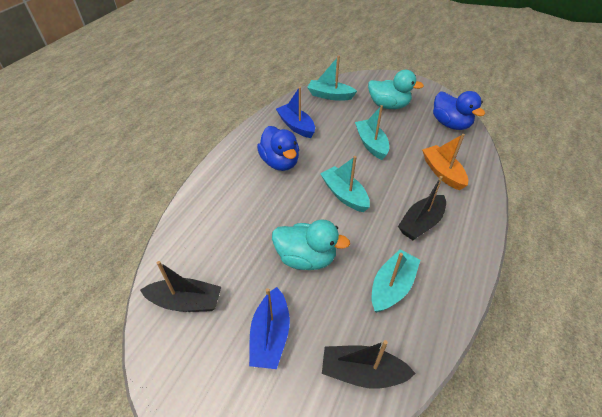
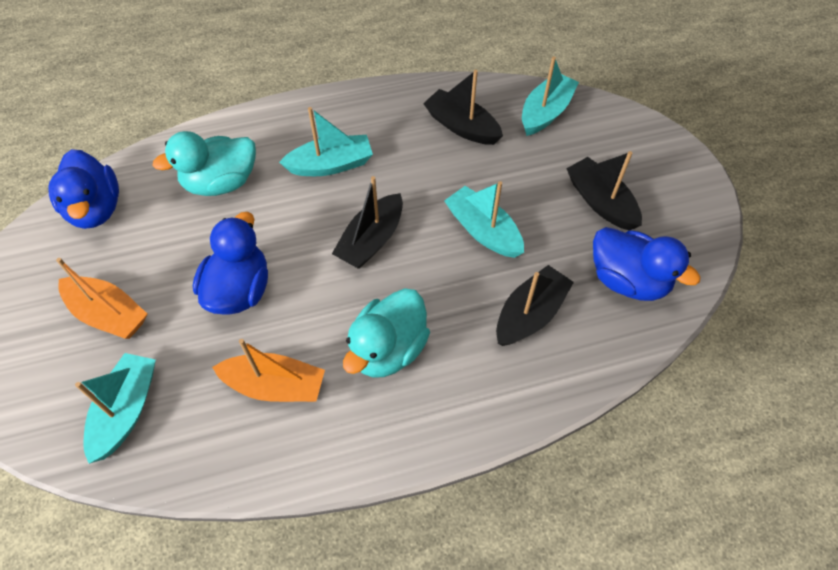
black boat: [140,261,221,312] [322,340,416,389] [398,176,446,240] = 3 -> [332,176,403,269] [423,70,503,145] [496,265,574,346] [566,151,642,231] = 4
blue boat: [249,287,290,369] [276,87,315,138] = 2 -> none = 0
blue duck: [257,126,299,171] [433,91,485,130] = 2 -> [48,149,119,229] [193,212,268,315] [593,227,701,301] = 3
orange boat: [422,134,468,190] = 1 -> [56,258,147,339] [212,339,325,402] = 2

